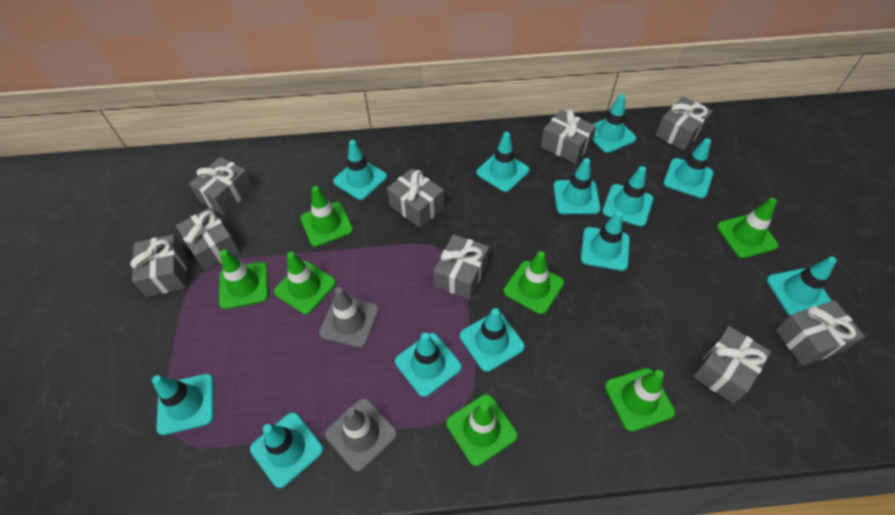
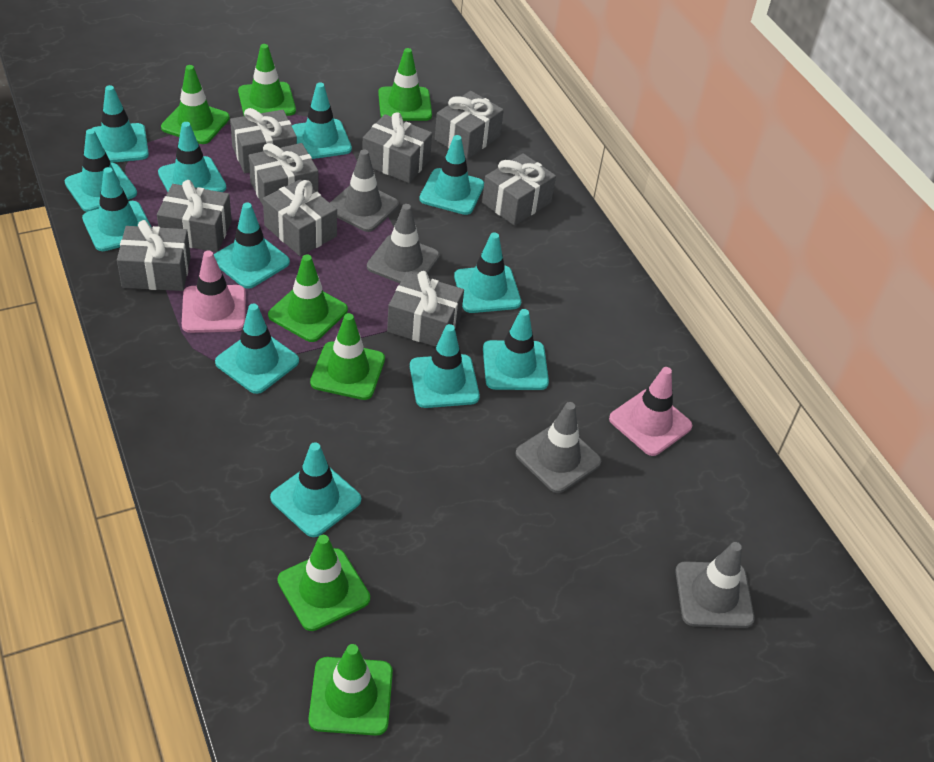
grey traffic cone: [319,287,379,348] [325,398,397,472] = 2 -> [330,149,399,232] [367,204,440,283] [515,402,601,493] [675,542,754,628] = 4
pink traffic cone: none = 0 -> [182,250,246,333] [609,367,692,456] = 2

